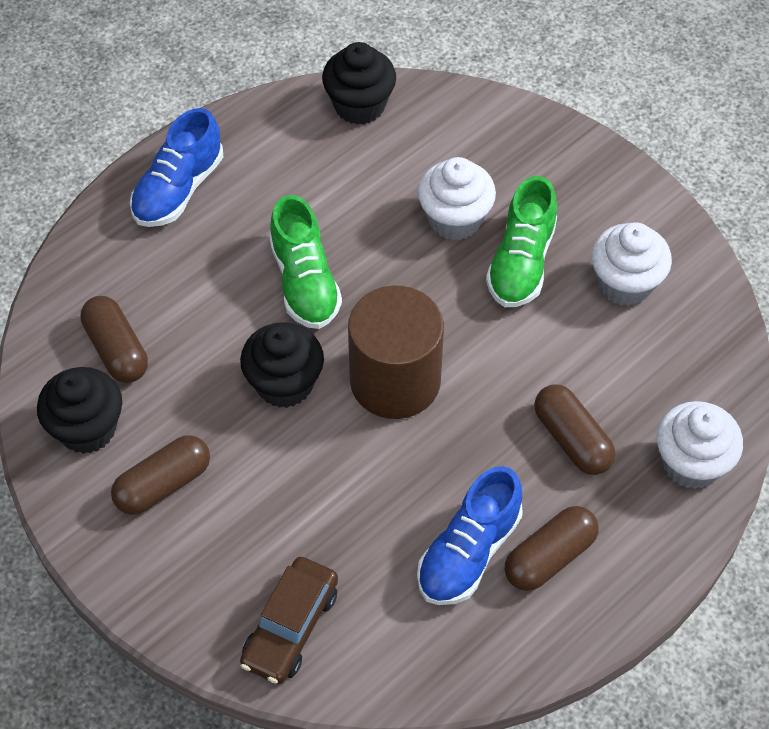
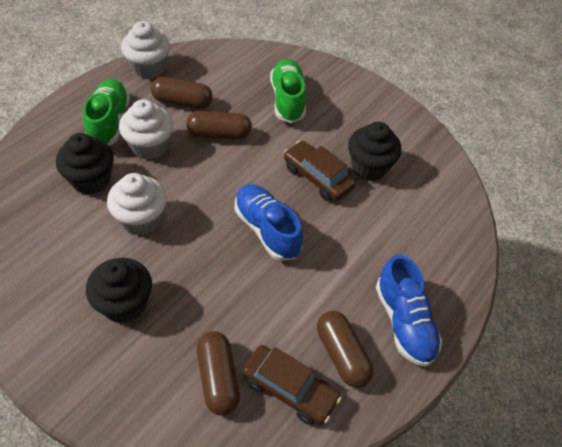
brown car: [240,557,338,684] = 1 -> [242,345,341,425] [284,140,356,201] = 2
brown cylinder: [348,286,444,419] = 1 -> none = 0

